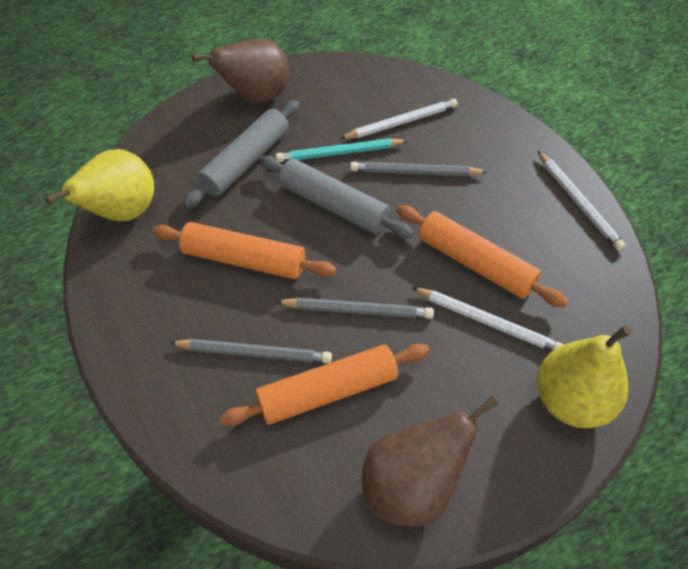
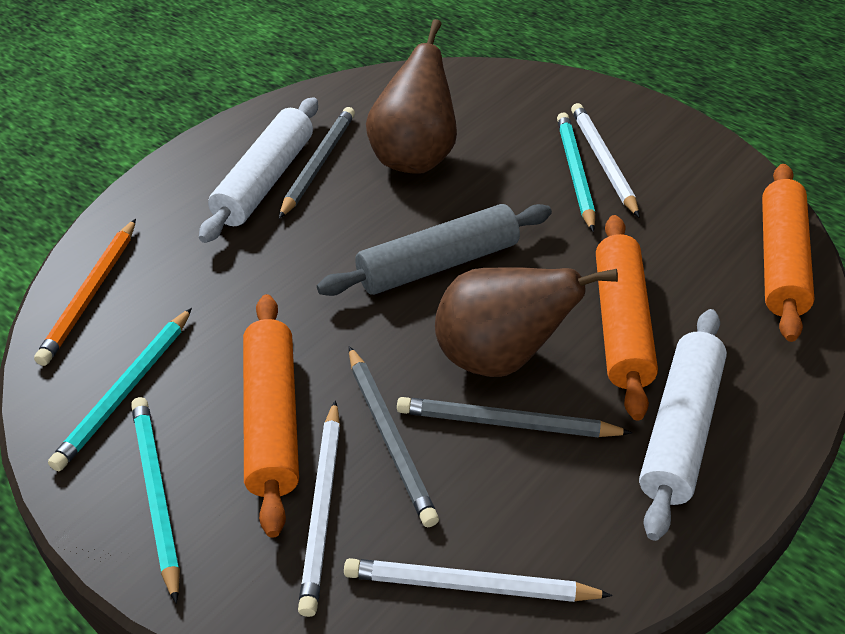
grey rolling pin: [183,100,299,209] [259,156,414,239] = 2 -> [317,204,552,296] = 1
orange pencil: none = 0 -> [34,219,136,366] = 1
turquoise pencil: [276,138,407,162] = 1 -> [48,308,192,471] [131,397,180,604] [557,112,595,232] = 3
white rolling pin: none = 0 -> [199,97,318,243] [639,309,727,541] = 2
yellow pear: [45,149,154,221] [537,325,632,428] = 2 -> none = 0

